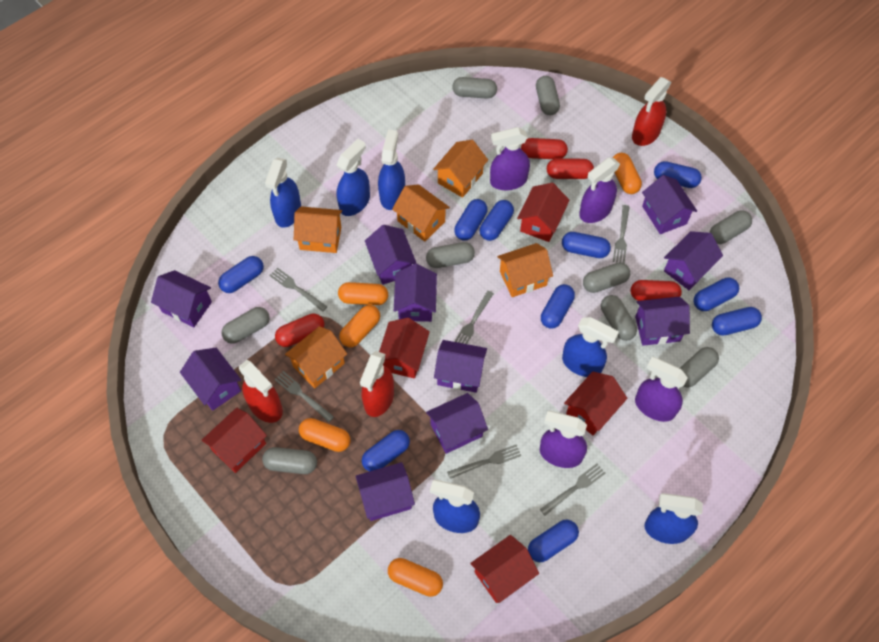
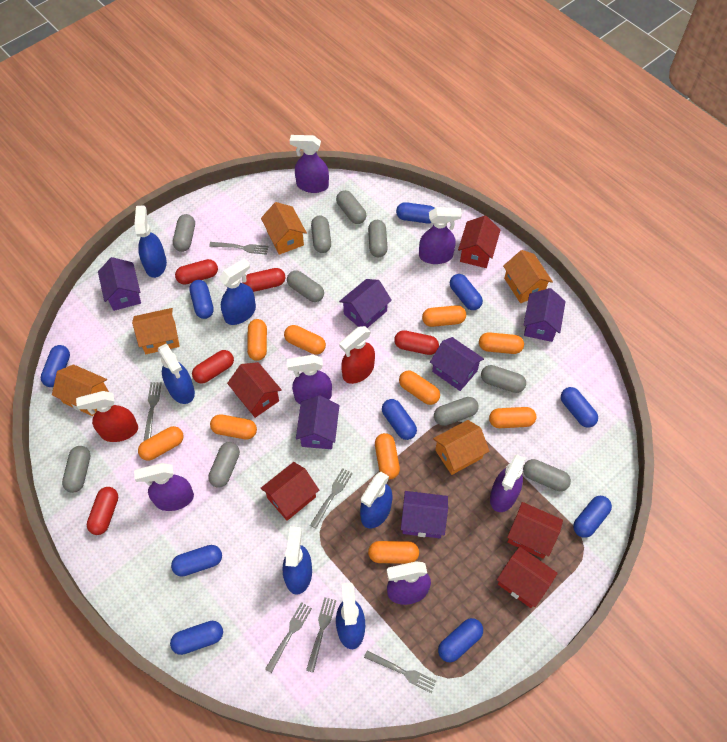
grey capsule: [221,307,270,344] [262,447,317,474] [426,242,475,268] [452,77,497,99] [536,76,560,115] [583,262,630,293] [601,295,637,341] [680,347,719,388] [710,210,752,244] = 9 -> [62,446,90,493] [173,214,195,252] [208,442,240,488] [287,270,324,302] [311,216,331,253] [336,190,366,224] [368,220,388,257] [434,397,479,426] [481,365,526,393] [523,459,571,491] = 10
orange capsule: [299,418,350,452] [338,282,388,305] [339,305,380,347] [388,558,443,597] [613,153,642,194] = 5 -> [138,426,184,461] [210,414,257,439] [247,319,267,361] [284,325,326,355] [368,541,419,564] [375,433,400,479] [399,370,440,405] [422,305,466,327] [479,332,524,354] [489,407,536,428] = 10
purple house: [151,270,212,327] [180,348,241,411] [356,462,415,521] [365,225,417,285] [394,264,437,322] [426,393,488,454] [434,340,487,393] [635,297,690,346] [642,175,697,234] [664,231,723,290] = 10 -> [98,257,141,311] [296,395,339,449] [339,279,392,328] [401,491,448,538] [430,337,484,391] [523,288,566,342] = 6
purple spray bottle: [490,127,530,190] [540,411,587,468] [579,157,620,223] [635,357,688,422] = 4 -> [134,463,194,511] [287,355,332,404] [290,135,329,193] [387,561,431,605] [419,207,462,264] [490,454,526,512] = 6
red capsule: [275,313,324,347] [521,138,568,159] [547,158,594,179] [631,280,682,301] = 4 -> [87,487,118,535] [175,259,218,285] [192,350,234,384] [243,268,285,292] [394,330,439,355] = 5
red spray bottle: [239,360,283,423] [360,351,394,417] [632,77,671,146] = 3 -> [76,391,138,442] [339,326,375,384] = 2

